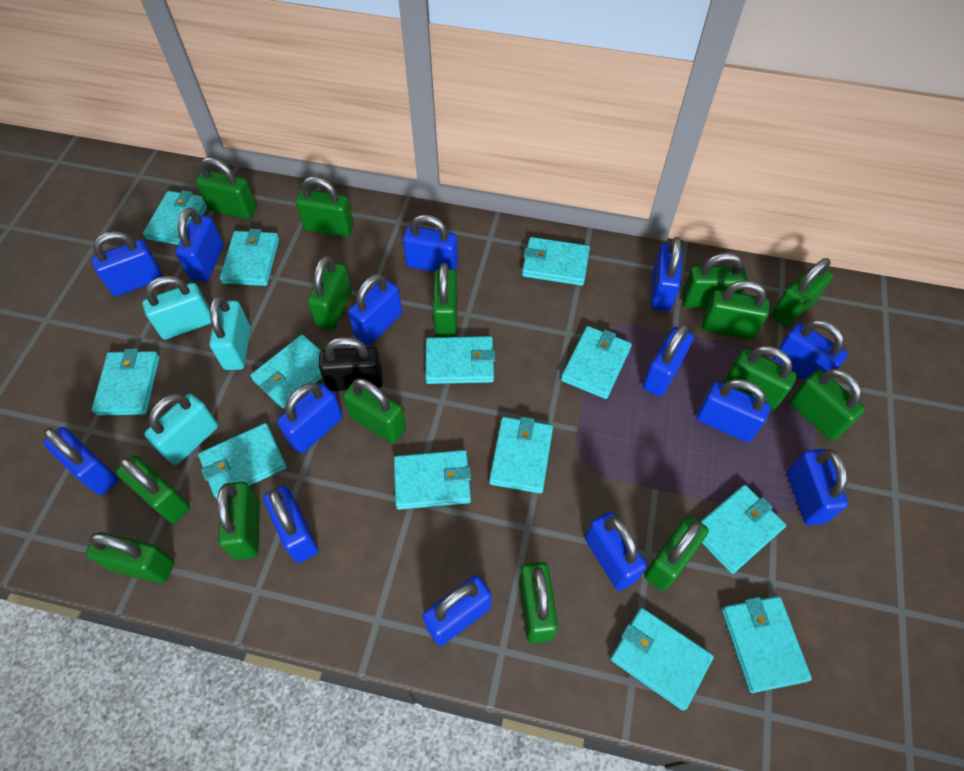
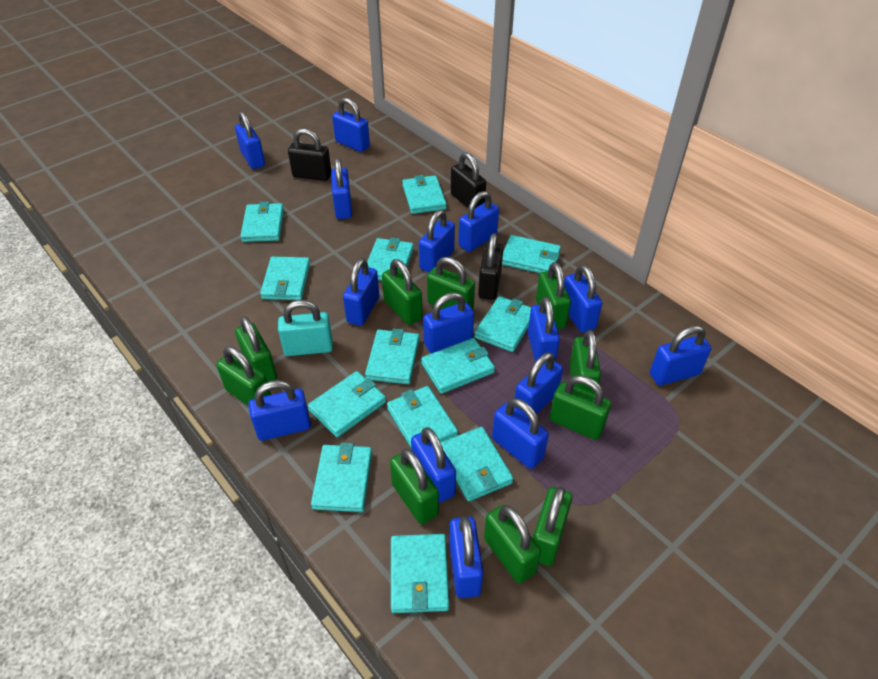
black padlock: [319,337,383,391] = 1 -> [288,128,331,181] [451,152,486,208] [478,233,504,300] = 3
blue padlock: [43,427,118,495] [91,231,163,296] [176,208,224,282] [263,485,318,563] [277,383,343,453] [348,274,402,345] [403,215,458,272] [422,575,492,646] [585,512,647,591] [643,324,694,397] [650,237,682,311] [696,379,771,442] [774,320,848,380] [787,449,848,525] = 14 -> [235,111,265,169] [248,380,311,441] [331,158,352,219] [332,98,370,152] [343,258,379,326] [411,427,456,503] [419,210,455,273] [423,292,474,353] [449,516,483,598] [458,191,499,252] [492,398,549,469] [515,352,563,414] [528,297,560,362] [564,265,602,333] [650,325,711,386] = 15
green padlock: [86,532,174,584] [116,455,190,524] [196,157,257,220] [217,482,260,560] [296,176,354,237] [308,256,352,330] [343,378,406,443] [433,263,458,337] [519,562,558,643] [644,515,709,591] [682,252,747,308] [702,280,770,340] [723,346,797,411] [772,258,833,327] [790,369,865,441] = 15 -> [216,346,271,406] [235,316,277,382] [382,259,423,325] [390,449,439,524] [427,257,475,310] [484,505,541,584] [533,486,572,566] [536,262,571,329] [550,375,611,440] [569,330,601,394] = 10
turquoise padlock: [142,276,211,340] [144,393,218,465] [209,296,251,370] = 3 -> [278,300,333,356] = 1

